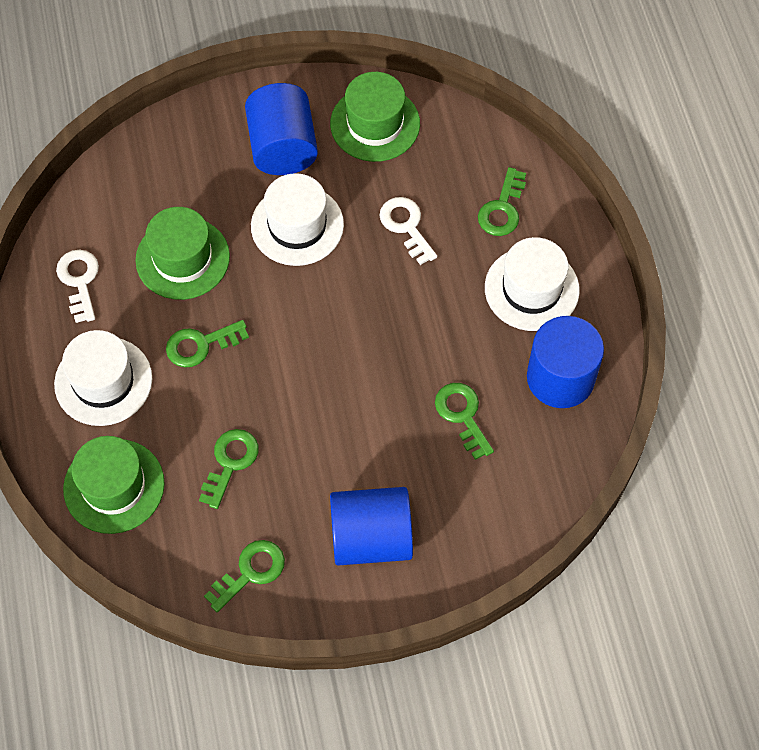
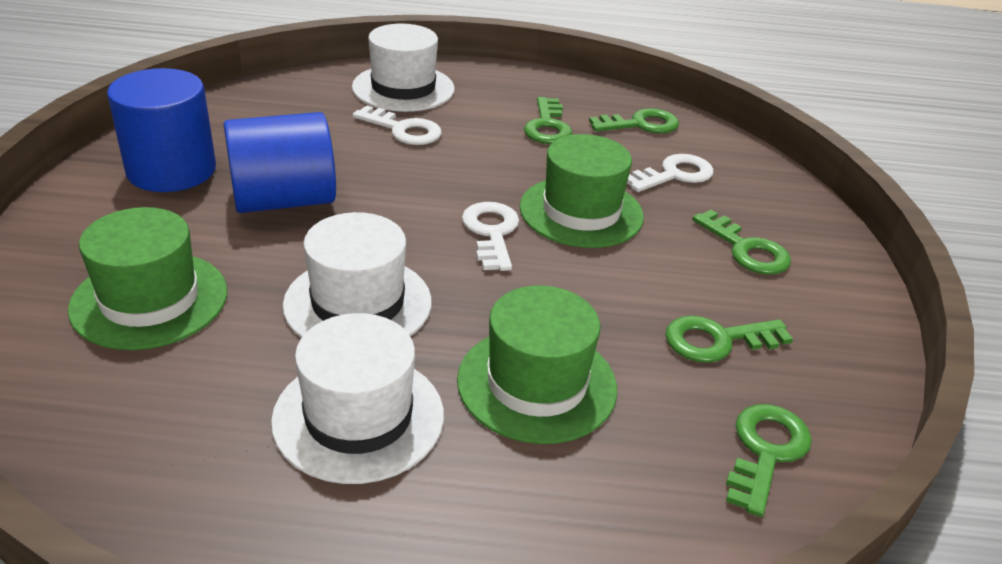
blue cylinder: [245,83,318,175] [330,487,413,566] [527,316,604,408] = 3 -> [107,68,216,192] [223,112,336,213] = 2
white key: [56,250,99,323] [380,197,437,265] = 2 -> [353,105,442,145] [462,202,519,271] [627,154,714,192] = 3

